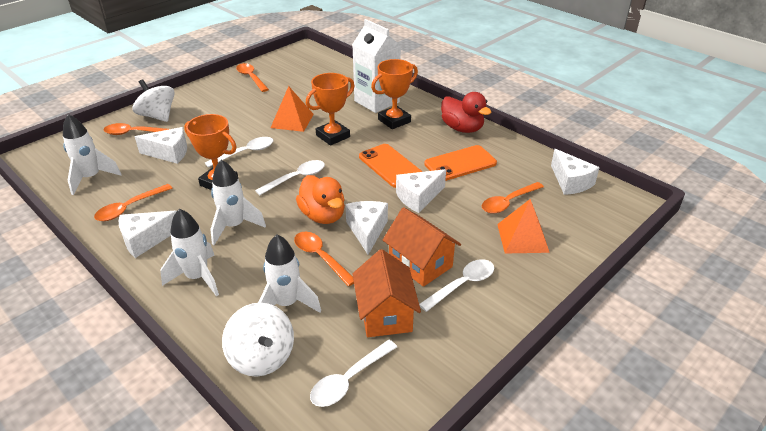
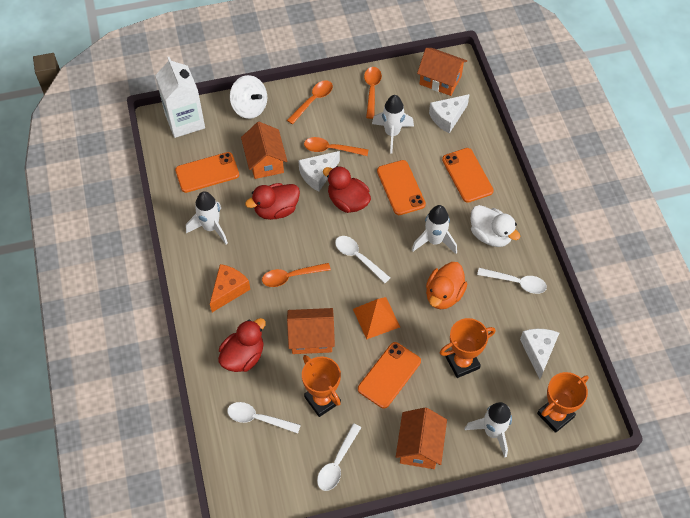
orange cheese: none = 0 -> [210,264,250,312] = 1
orange house: [353,249,421,337] [383,207,461,287] = 2 -> [241,122,288,179] [287,308,335,354] [396,407,447,469] [417,48,467,96] = 4
orange phone: [359,144,423,188] [424,145,497,181] = 2 -> [175,152,239,193] [358,342,421,409] [377,160,426,215] [442,148,494,203] = 4
orange pyramid: [271,86,314,132] [497,199,550,254] = 2 -> [353,297,400,339] = 1
orange spoon: [94,184,173,221] [104,123,169,135] [236,63,269,92] [294,232,354,286] [482,182,544,214] = 5 -> [262,263,331,287] [287,80,333,124] [304,137,368,156] [364,67,382,119] = 4
red duck: [441,92,491,133] = 1 -> [218,318,266,372] [245,183,300,220] [323,166,371,213] = 3
white cheese: [119,211,177,258] [135,127,187,164] [345,201,388,255] [396,169,446,213] [551,149,600,195] = 5 -> [298,151,340,192] [429,94,470,134] [520,329,559,379] = 3
white duck: none = 0 -> [470,205,520,247] = 1
white spinning top: [133,79,175,122] [222,303,294,377] = 2 -> [230,75,267,119] = 1

